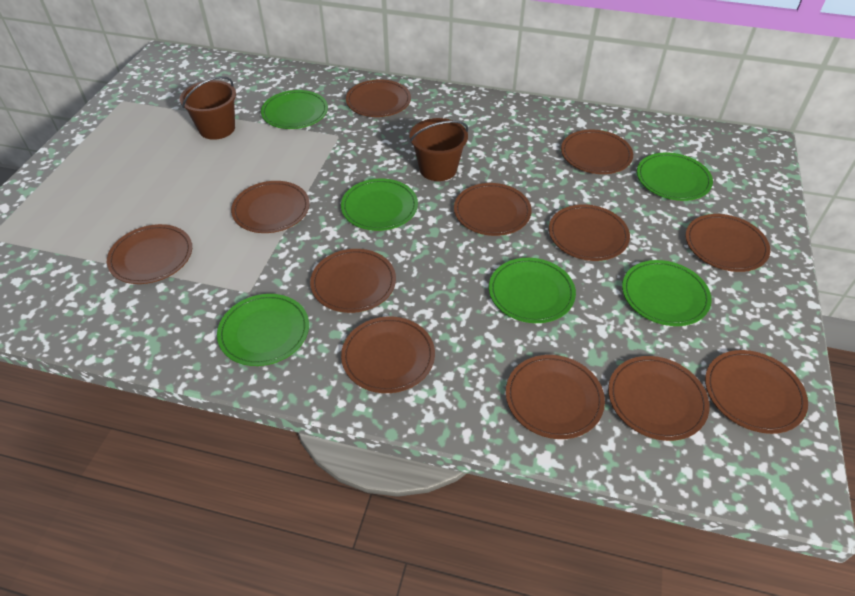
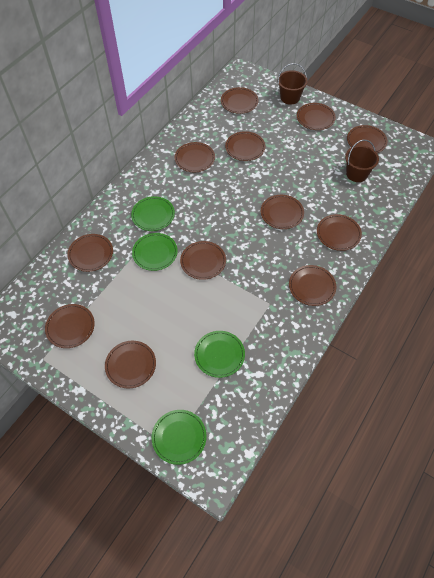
green plate: [217,294,309,366] [261,90,328,129] [341,178,418,231] [489,258,576,323] [622,260,712,326] [637,153,713,201] = 6 -> [131,196,175,231] [132,233,178,271] [152,410,207,465] [194,331,245,378] = 4

